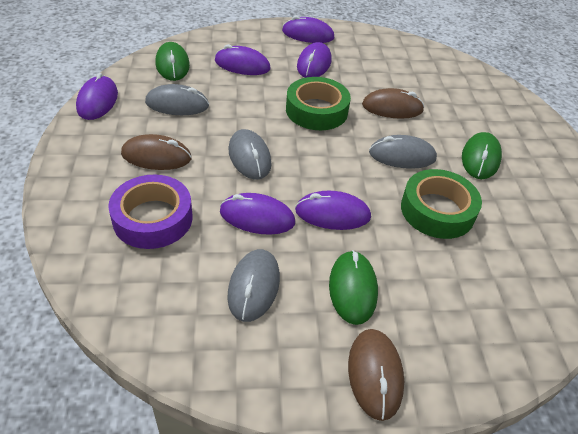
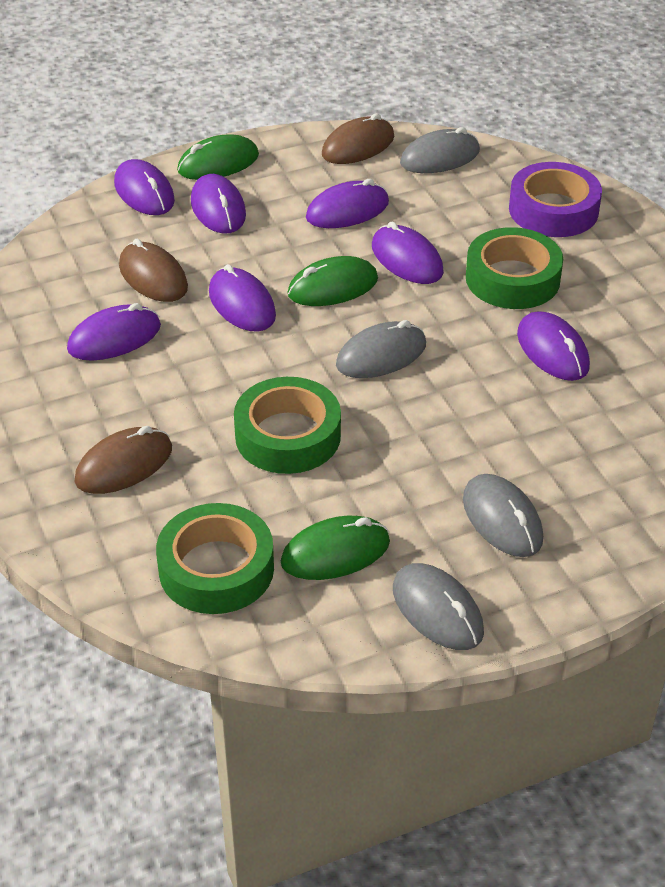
green tape: [286,77,351,130] [401,169,482,239] = 2 -> [156,503,274,614] [234,377,341,474] [466,227,563,309] = 3
purple mouse: [76,73,118,120] [215,44,271,75] [220,193,295,235] [282,16,334,43] [295,190,371,230] [297,42,331,78] = 6 -> [67,303,161,361] [114,159,175,215] [191,174,246,234] [209,264,276,332] [306,179,389,228] [372,222,444,284] [517,312,590,381] = 7

